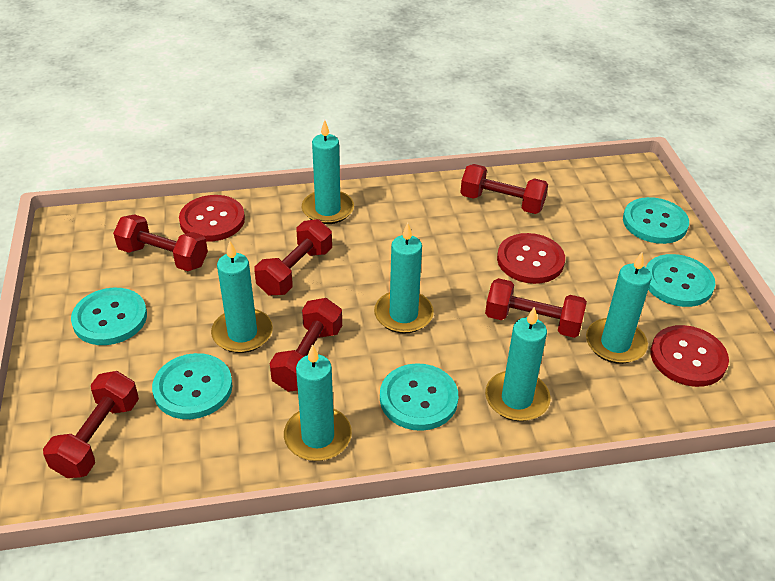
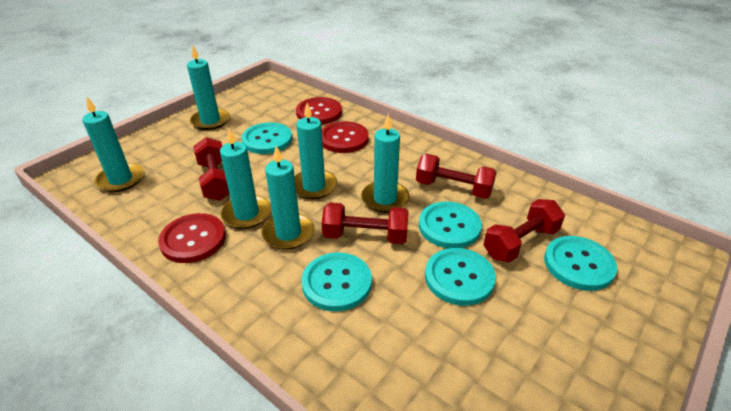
red dumbbell: [43,371,139,478] [113,214,208,271] [255,219,332,295] [270,298,342,392] [460,164,548,214] [485,278,587,338] = 6 -> [193,137,229,201] [322,203,409,244] [416,154,496,199] [484,199,565,263] = 4

